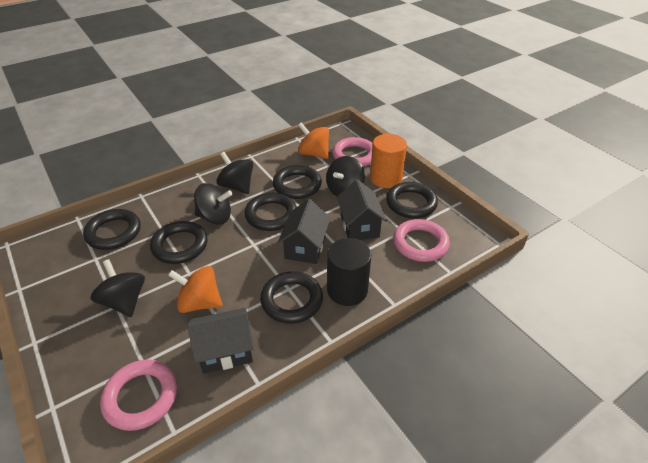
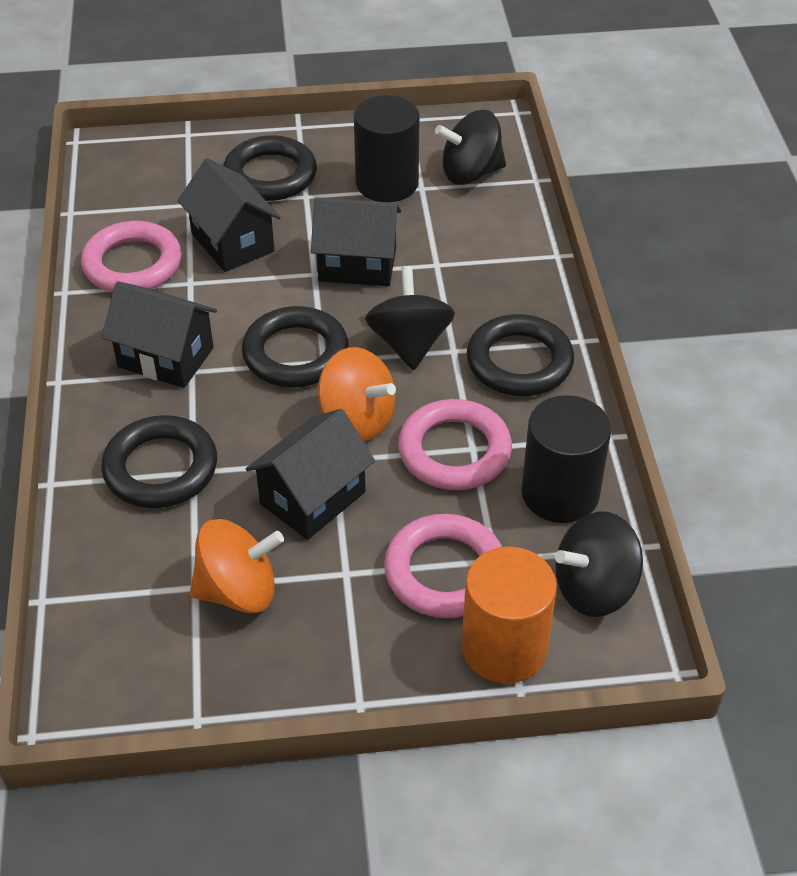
black cylinder: [327,238,371,306] = 1 -> [354,95,420,202] [521,395,611,523] = 2
black house: [188,308,254,374] [278,199,330,264] [337,179,387,240] = 3 -> [101,281,217,388] [178,158,281,272] [246,409,375,540] [311,197,401,286] = 4
black ring: [83,209,141,250] [150,221,208,264] [245,193,297,231] [260,271,323,324] [273,165,322,199] [386,182,438,219] = 6 -> [101,415,217,508] [224,135,317,201] [242,306,349,387] [467,314,574,396] = 4
black spinning top: [91,259,145,317] [194,183,232,224] [216,152,253,194] [326,156,365,197] = 4 -> [365,266,455,370] [435,110,506,185] [555,512,643,617] = 3

